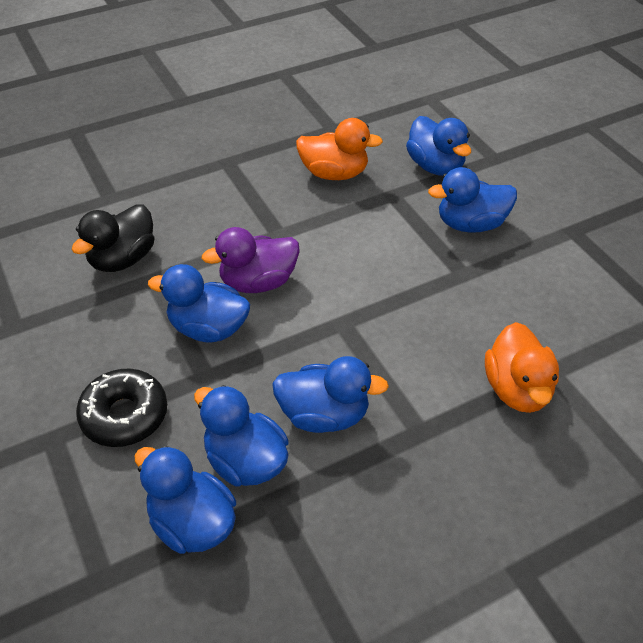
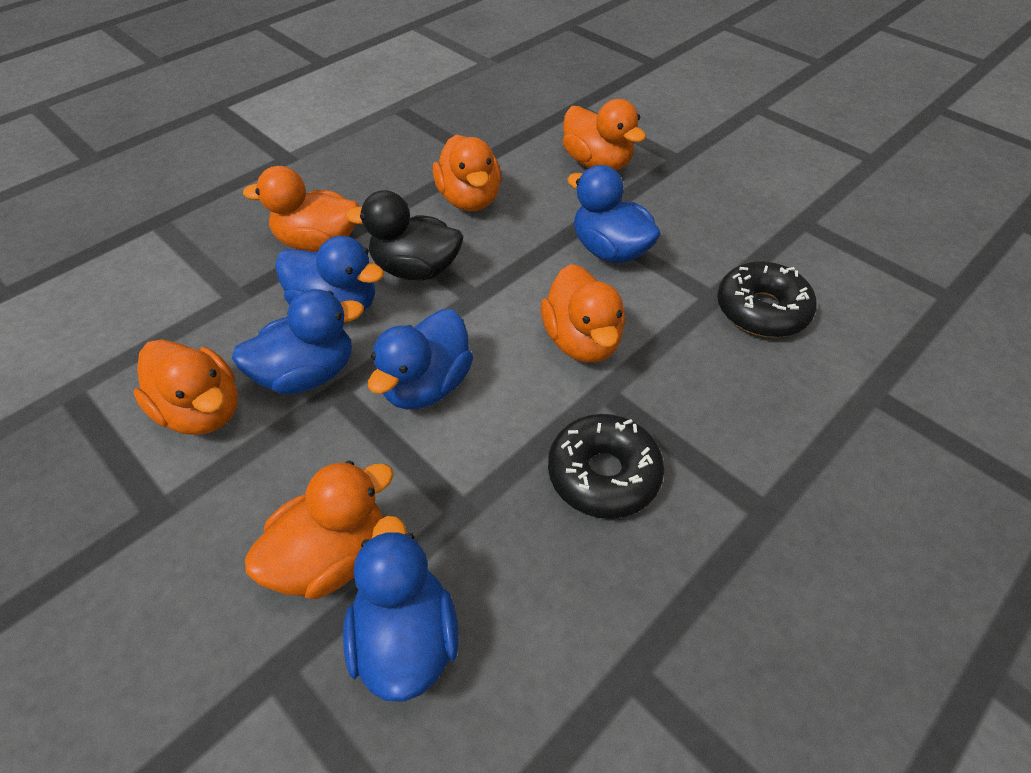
black donut: [76,369,167,447] = 1 -> [548,414,664,519] [717,261,817,338] = 2
blue duck: [135,445,236,554] [148,264,250,343] [194,385,289,486] [272,356,389,433] [406,116,471,176] [428,167,517,233] = 6 -> [232,289,364,394] [275,236,384,311] [343,515,459,701] [368,309,473,410] [567,165,661,263] = 5
orange duck: [296,118,383,180] [485,322,559,413] = 2 -> [133,339,238,435] [243,166,359,252] [245,460,394,599] [433,135,501,211] [541,264,625,362] [563,99,646,171] = 6
purple duck: [201,227,300,293] = 1 -> none = 0

